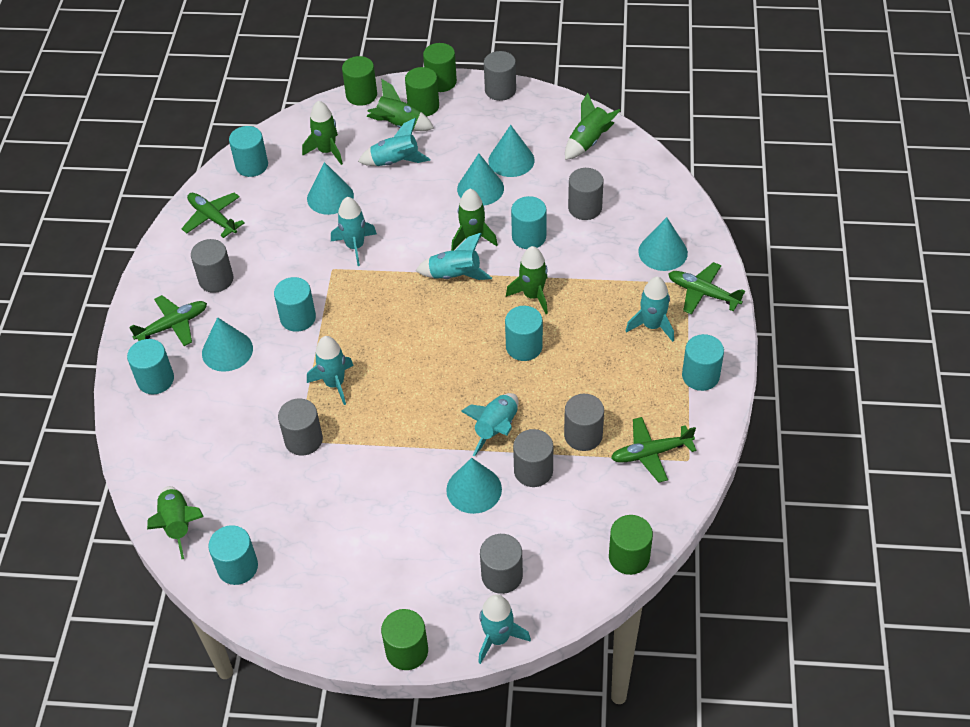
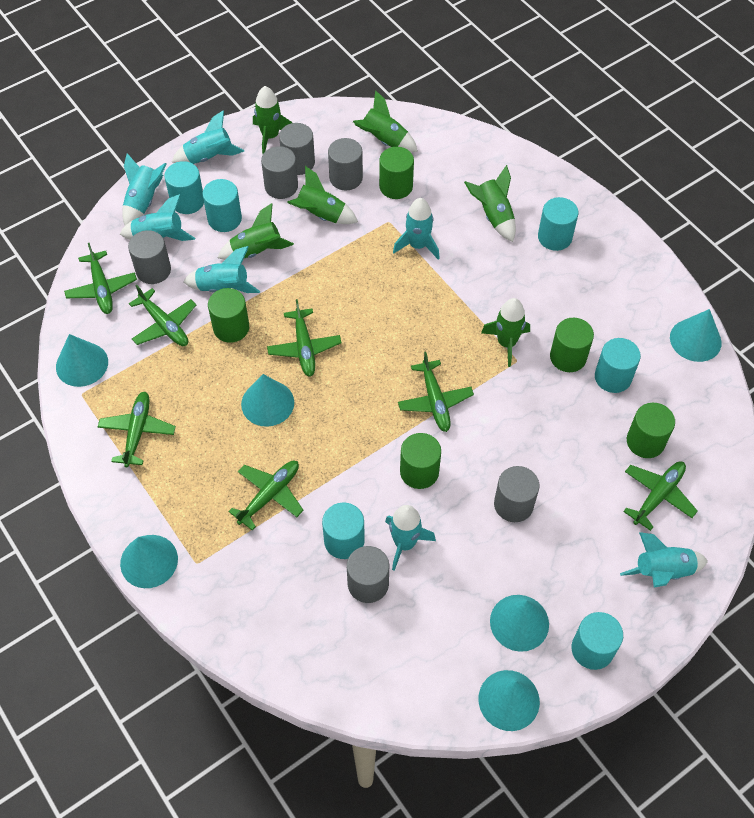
green plane: [129,295,207,346] [181,192,245,238] [611,417,697,483] [668,262,745,315] = 4 -> [64,243,137,314] [98,392,176,467] [129,285,196,346] [228,461,304,530] [267,299,342,377] [398,352,474,432] [623,461,698,531] = 7
grey cylinder: [191,239,233,293] [278,398,323,456] [480,534,523,594] [484,51,516,101] [513,429,553,487] [564,394,604,451] [568,168,604,220] = 7 -> [128,230,171,284] [261,146,298,199] [279,123,315,175] [328,138,363,191] [347,546,389,603] [494,466,539,522] = 6
turquoise cylinder: [127,339,174,394] [208,525,258,585] [229,126,268,177] [274,277,316,332] [505,306,543,361] [511,196,547,249] [682,334,724,391] = 7 -> [164,161,204,214] [202,179,242,232] [322,502,365,559] [538,197,578,251] [572,612,623,670] [595,338,641,393] = 6

